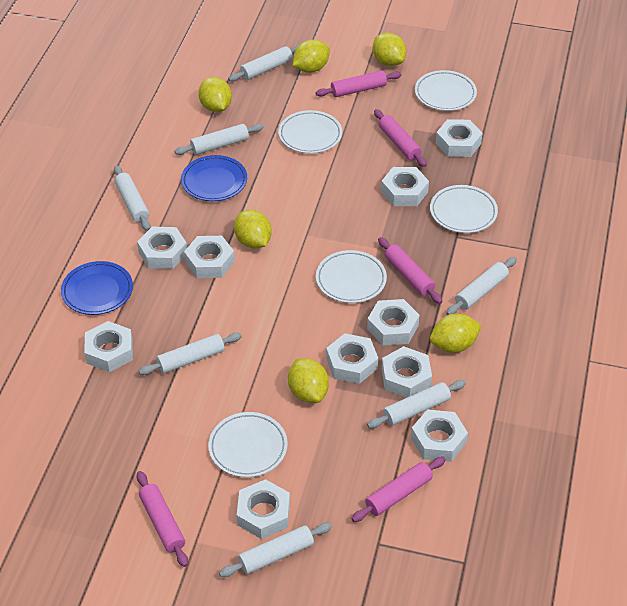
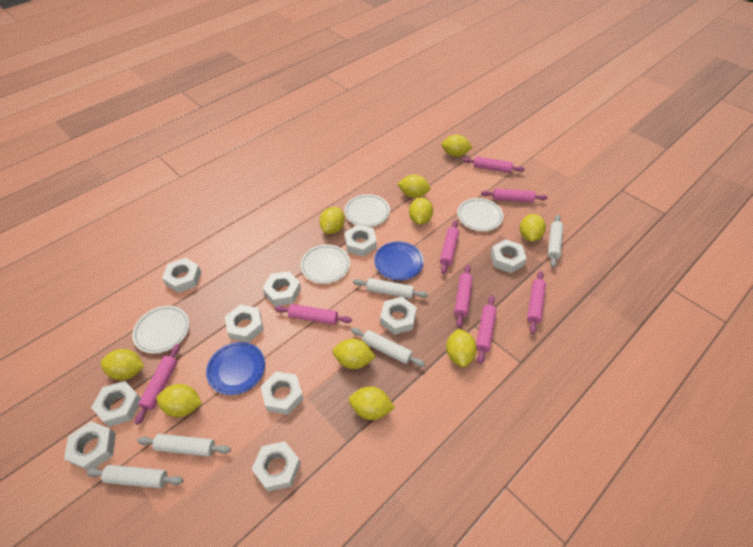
pink rolling pin: [137,471,188,567] [316,71,401,97] [351,456,446,522] [374,109,427,167] [378,237,443,304] = 5 -> [135,344,180,425] [275,304,352,325] [440,220,459,274] [454,265,473,328] [462,156,525,173] [476,295,497,364] [481,188,548,202] [527,271,546,334] = 8
white plate: [208,412,288,477] [278,110,342,154] [316,250,387,303] [415,70,477,111] [430,185,498,233] = 5 -> [132,306,189,353] [300,244,350,284] [345,194,390,227] [457,198,503,231] = 4
white rolling pin: [114,165,151,231] [139,332,242,375] [175,124,264,155] [219,523,332,577] [228,45,299,81] [367,380,466,428] [446,257,517,315] = 7 -> [86,465,183,488] [138,434,231,457] [351,328,425,367] [353,278,428,299] [548,215,563,267] = 5
yellow lemon: [199,77,232,112] [234,210,272,249] [288,358,329,403] [292,40,330,73] [373,33,406,66] [430,313,482,353] = 6 -> [100,349,144,380] [156,384,202,417] [319,207,345,234] [333,338,375,369] [349,386,395,420] [398,175,431,198] [409,198,433,224] [442,135,473,157] [446,329,477,367] [520,214,546,242] = 10

